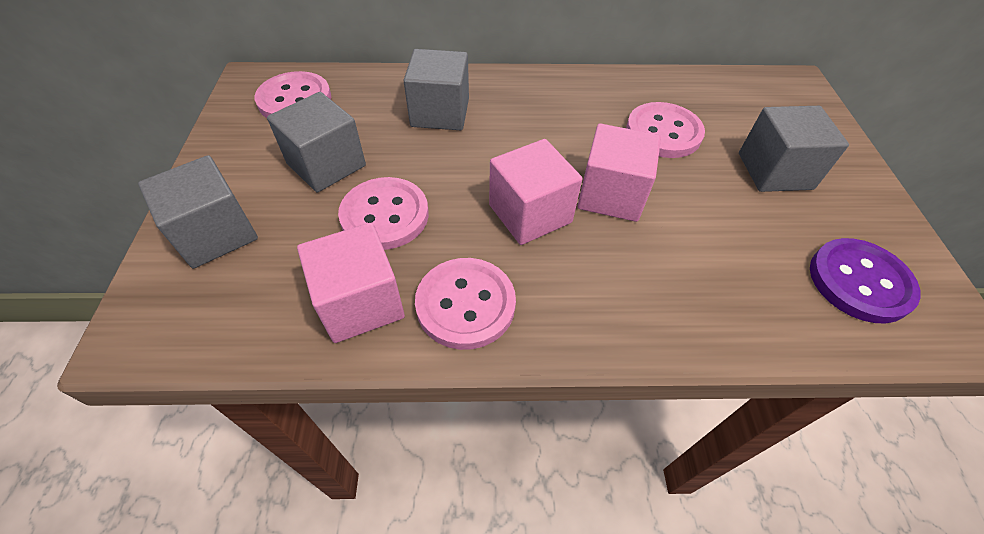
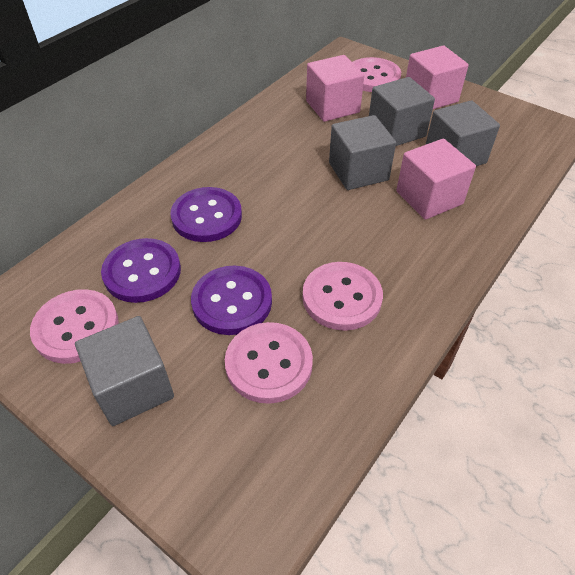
purple button: [810,238,921,323] = 1 -> [101,238,181,303] [170,187,242,242] [191,266,272,335] = 3

